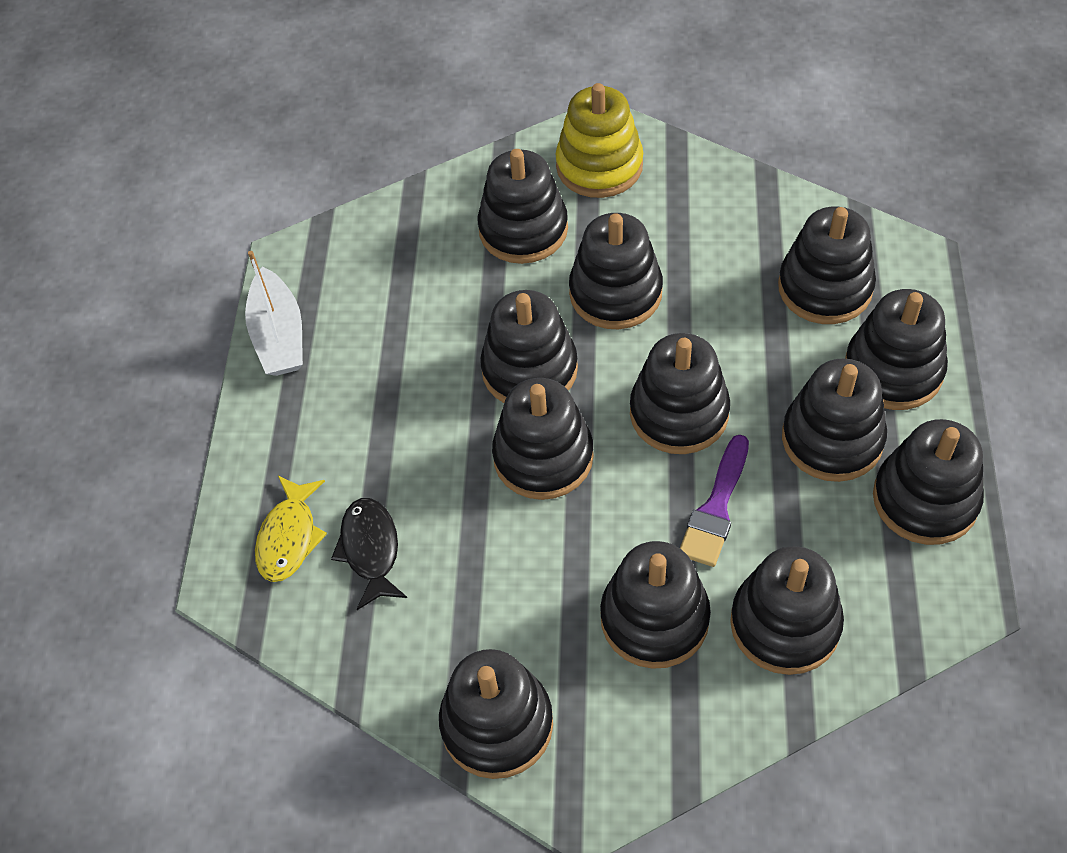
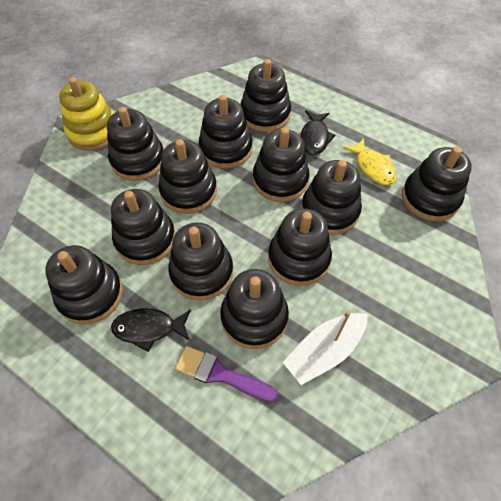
black fish: [331,498,407,610] = 1 -> [111,308,191,352] [300,110,336,155] = 2

